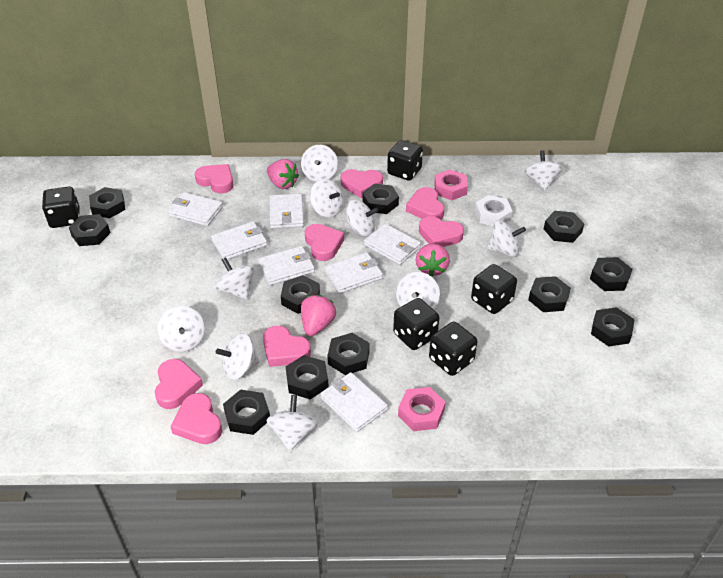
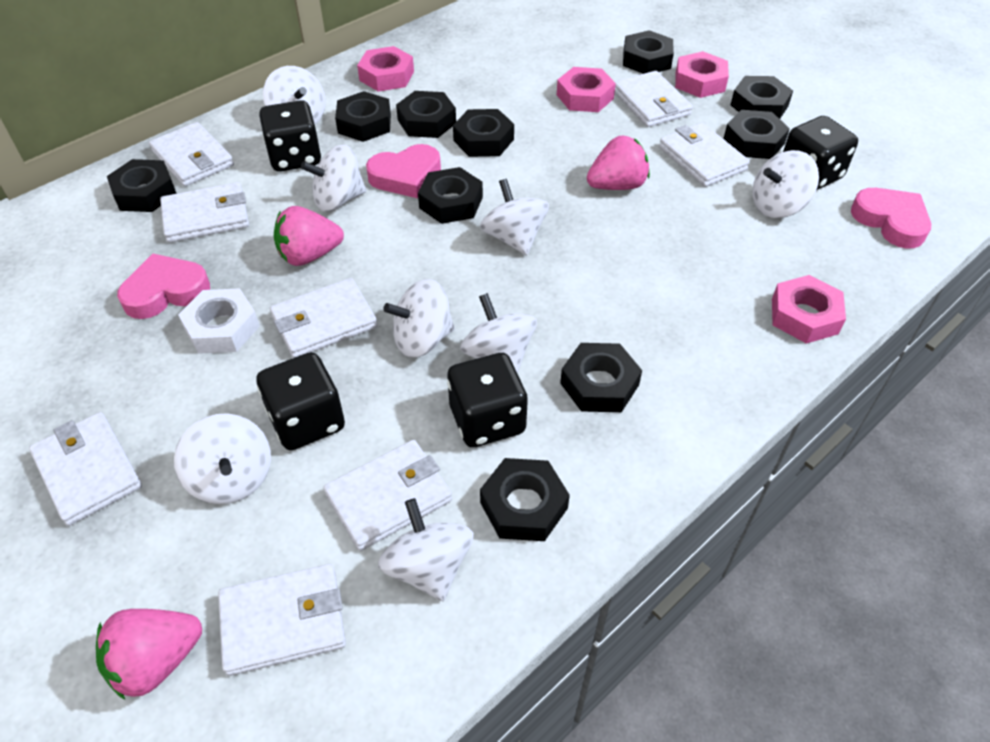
black dice: [42,186,80,228] [387,140,423,181] [393,298,439,350] [429,322,478,376] [471,264,517,314] = 5 -> [257,352,345,450] [259,100,321,172] [447,353,528,447] [783,116,858,190] = 4
black nut: [69,214,110,246] [89,187,126,218] [223,389,270,435] [281,275,320,314] [286,355,329,399] [327,333,370,375] [363,184,399,214] [528,276,571,312] [544,211,584,243] [590,257,633,291] [591,307,635,347] = 11 -> [107,159,177,212] [335,91,391,142] [396,91,456,138] [418,167,483,224] [453,109,514,157] [480,458,570,541] [560,343,642,412] [623,30,674,74] [723,110,790,159] [731,76,793,119] = 10
pink heart: [155,359,203,409] [171,393,222,444] [195,164,234,193] [263,326,311,367] [305,224,344,261] [341,169,383,198] [406,187,444,220] [419,216,464,247] = 8 -> [117,254,210,319] [366,144,441,198] [851,188,931,249] = 3
pink nut: [398,387,446,431] [434,170,468,200] = 2 -> [357,46,414,92] [557,67,616,112] [675,51,729,98] [772,275,846,344] = 4
white spinning top: [157,306,205,352] [215,257,254,299] [216,333,259,380] [266,395,318,451] [301,145,338,182] [310,179,343,218] [344,199,378,237] [396,272,440,310] [487,220,526,257] [524,150,563,191] = 10 -> [174,413,271,504] [263,66,326,124] [301,144,366,212] [378,498,474,601] [383,279,455,358] [460,293,537,374] [480,179,549,255] [752,150,819,218] = 8
white wallet: [168,192,223,226] [211,221,267,260] [258,246,315,286] [269,194,304,229] [320,372,388,432] [324,252,383,294] [364,223,421,265] = 7 -> [29,412,142,526] [149,122,234,186] [160,182,249,243] [218,564,346,676] [270,278,377,358] [323,440,452,551] [615,71,693,127] [659,123,750,187] = 8

